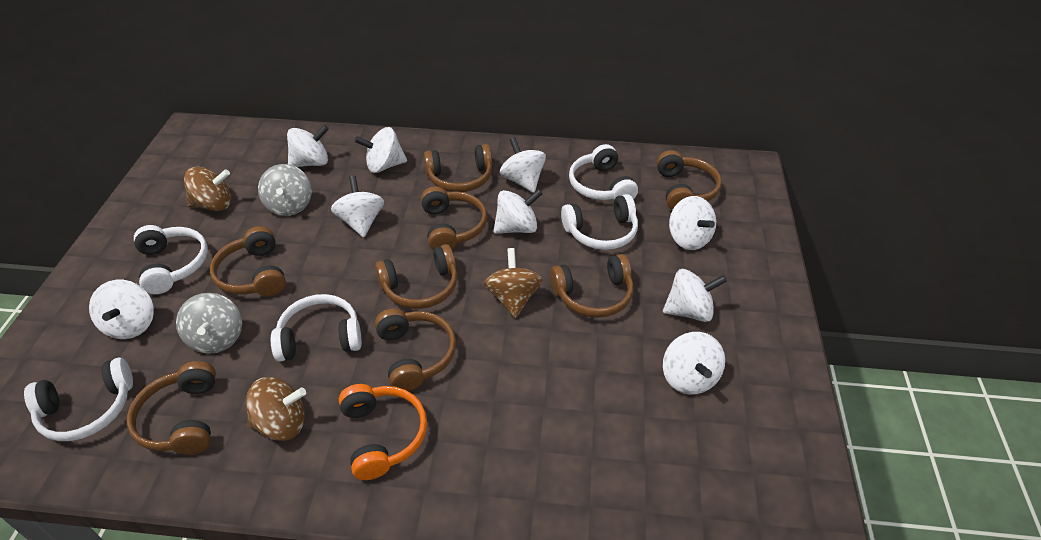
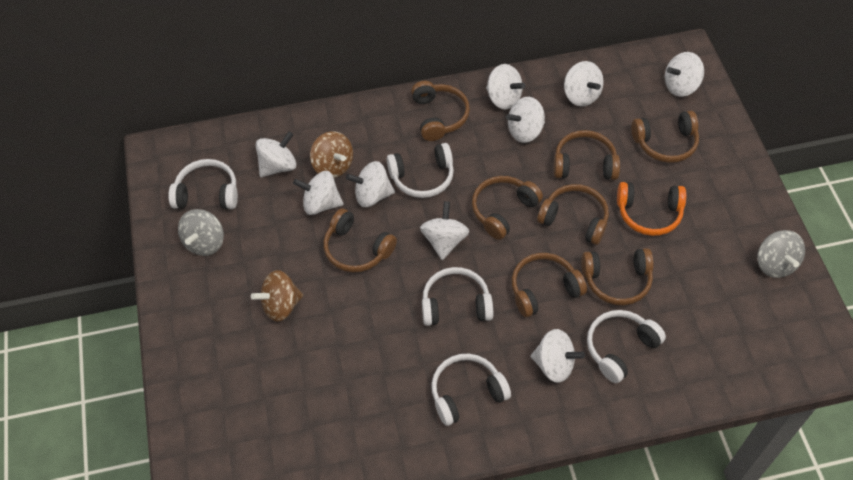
brown spinning top: [184,167,231,211] [246,377,306,441] [484,248,542,318] = 3 -> [251,270,303,322] [310,131,353,178] = 2

